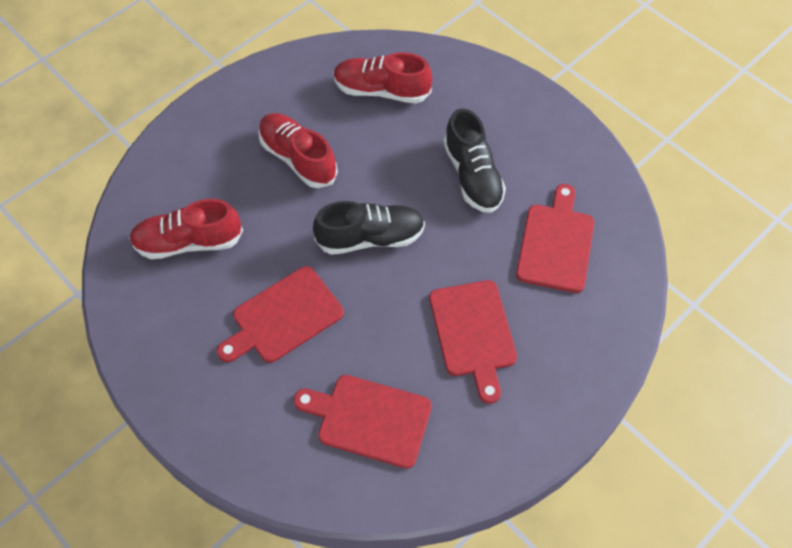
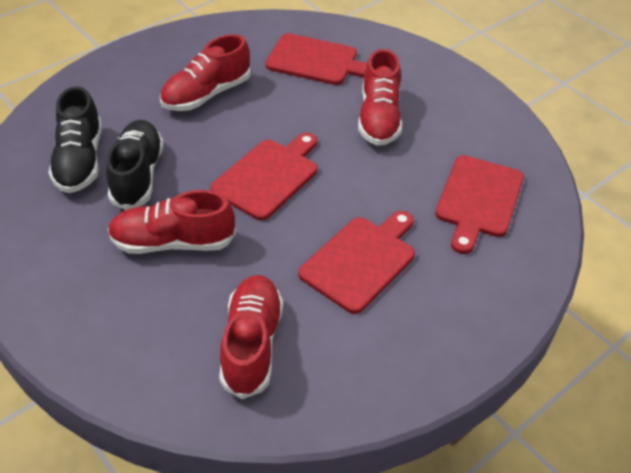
red shoe: [129,199,243,259] [258,113,338,188] [333,52,432,103] = 3 -> [108,190,236,254] [160,34,251,111] [219,275,283,399] [358,49,402,146] = 4

